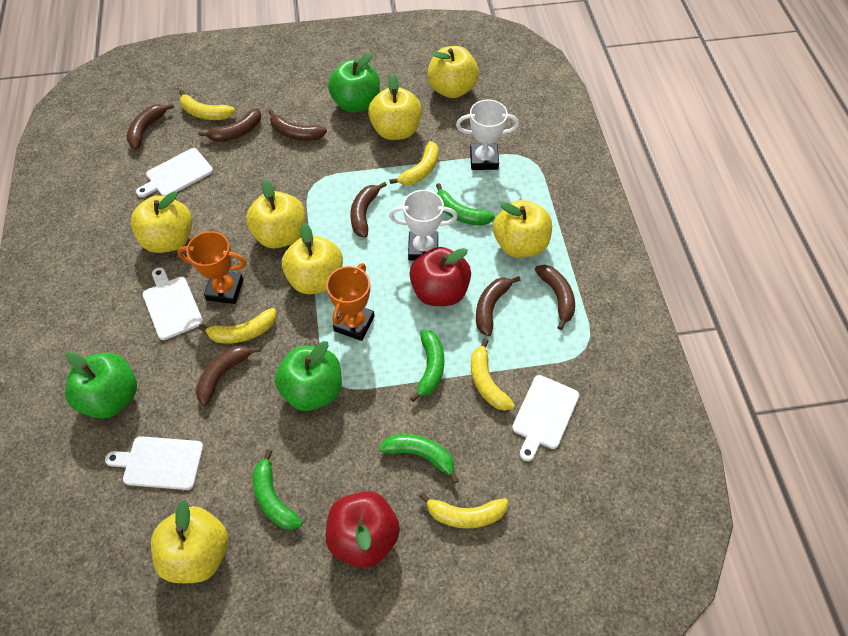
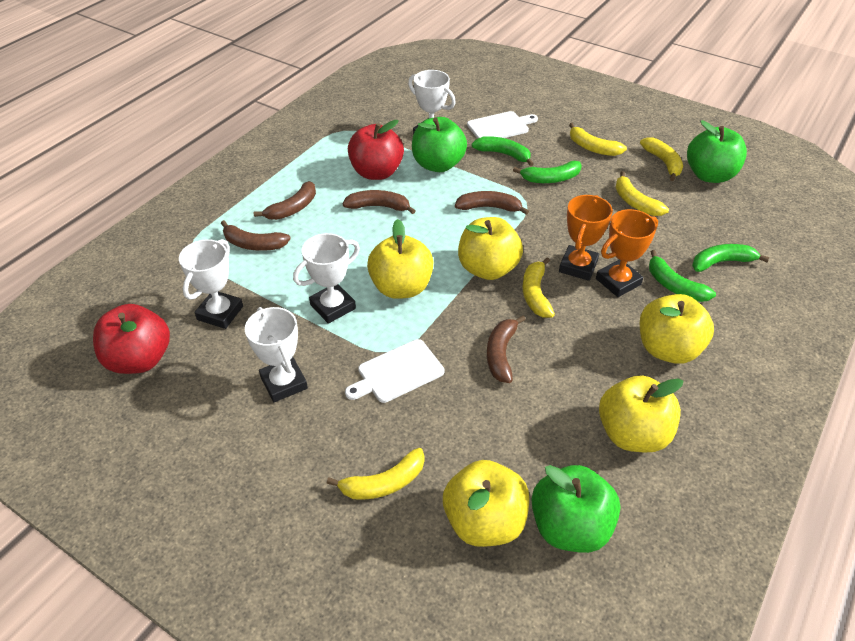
brown banana: [127,103,174,149] [196,345,261,406] [199,108,261,142] [269,109,327,141] [350,182,387,237] [476,276,520,336] [535,265,575,330] = 7 -> [221,220,291,251] [254,181,316,220] [343,190,415,214] [455,191,529,215] [487,315,526,383] = 5
white cutting board: [105,436,204,490] [136,148,213,197] [143,267,203,340] [512,375,579,461] = 4 -> [345,339,444,403] [467,111,538,139] = 2
white trophy: [389,190,458,261] [456,99,519,170] = 2 -> [179,239,243,329] [245,307,308,402] [293,233,360,324] [408,70,456,135] = 4
yellow apple: [131,192,192,253] [151,500,228,583] [246,179,305,248] [282,223,343,294] [368,74,422,140] [427,46,479,98] [493,200,552,258] = 7 -> [367,219,434,299] [443,460,529,547] [458,217,523,280] [599,376,683,452] [640,294,714,364] = 5

